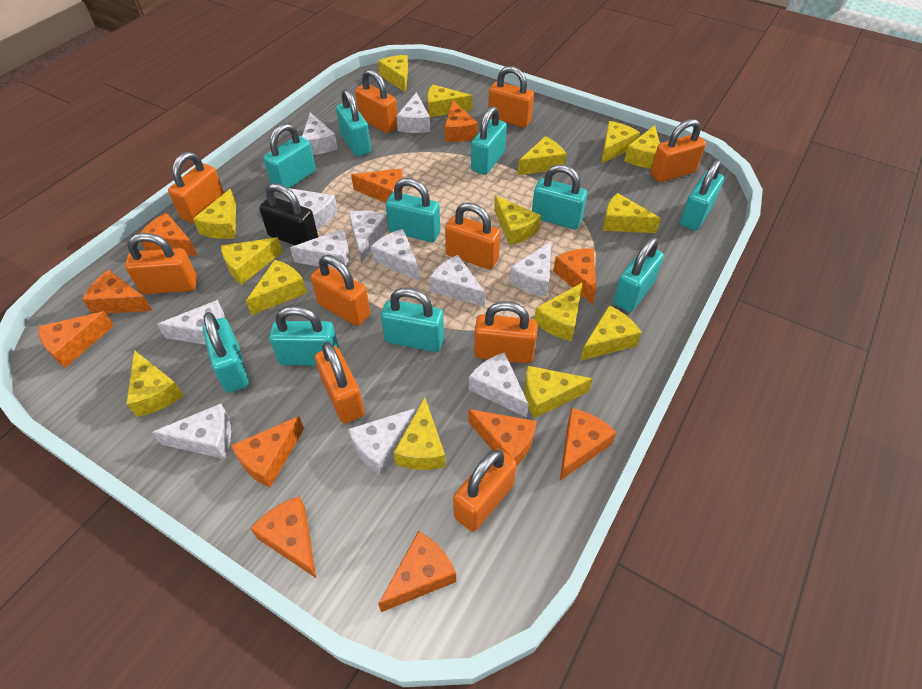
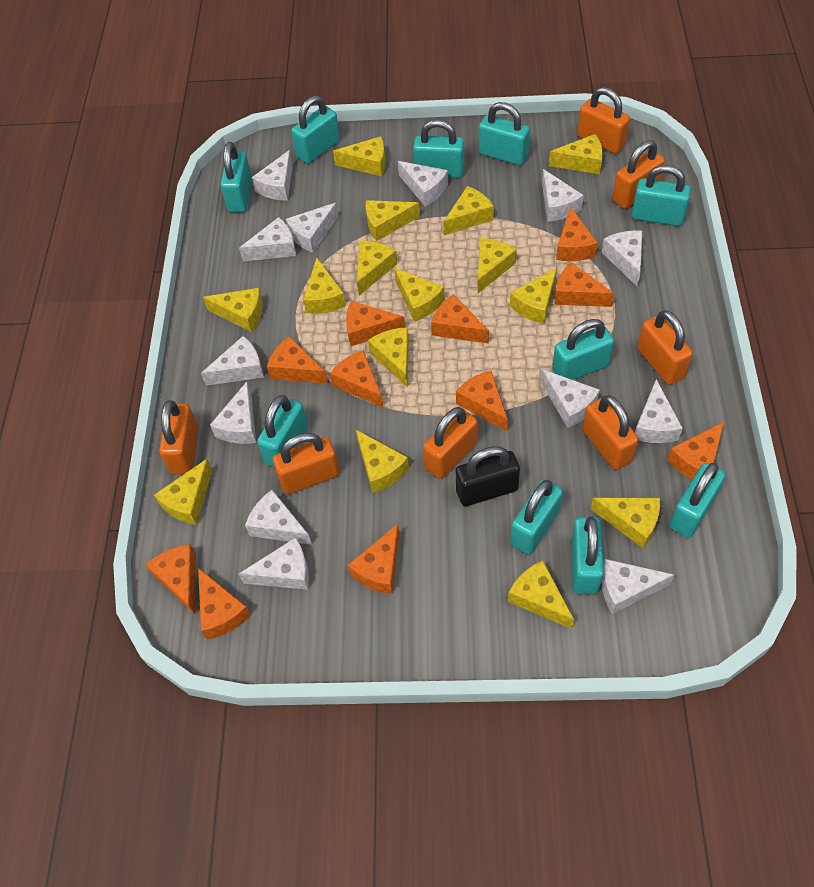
orange padlock: [125,233,197,294] [168,152,224,223] [311,255,371,326] [315,342,365,424] [355,69,397,133] [445,202,501,269] [453,448,517,532] [474,301,538,364] [488,66,534,128] [650,119,706,182] = 10 -> [159,400,199,475] [273,433,340,494] [423,407,478,479] [577,87,630,154] [582,395,639,470] [612,140,665,209] [637,310,693,385] = 7
white cheese: [152,404,231,459] [157,300,226,345] [289,188,338,229] [290,229,350,270] [302,112,338,155] [348,408,416,475] [349,210,388,263] [371,229,420,281] [396,92,430,133] [430,255,485,307] [469,352,529,418] [509,241,551,296] = 12 -> [201,336,264,386] [210,382,256,444] [239,217,296,262] [239,537,309,590] [245,490,312,545] [252,150,293,201] [286,203,338,253] [398,161,448,206] [541,369,600,428] [542,169,584,222] [601,231,642,287] [602,559,674,614] [635,379,683,443] = 13

